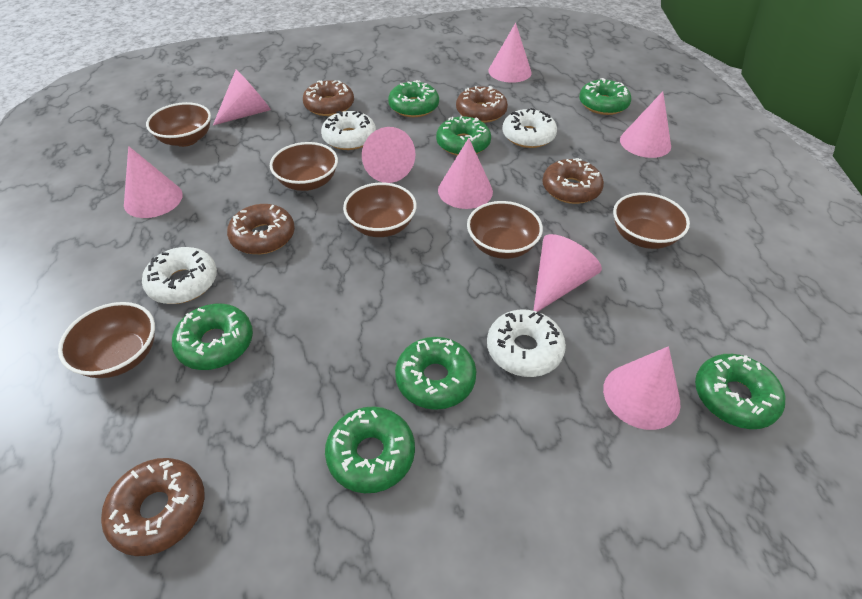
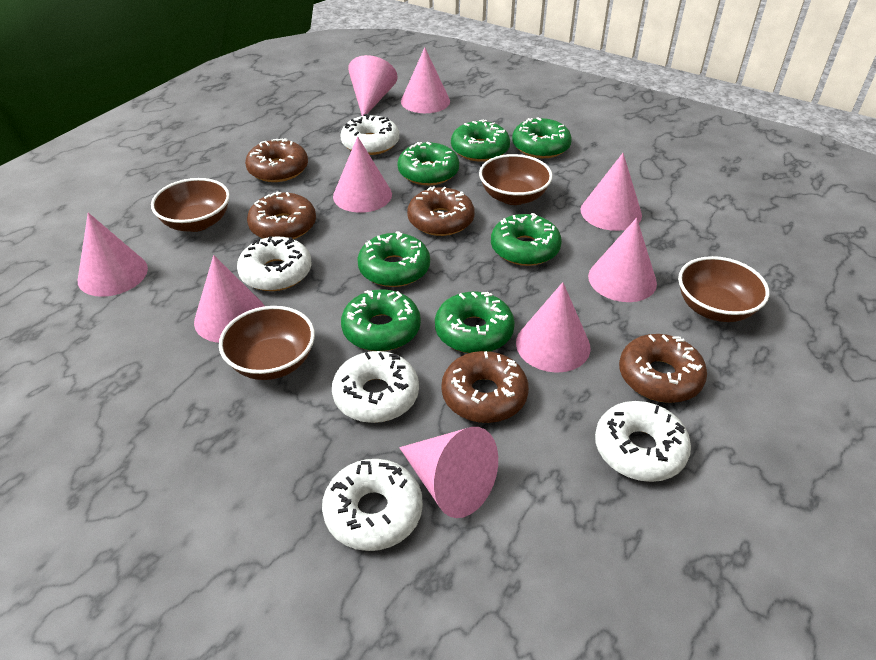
brown bowl: [58,302,155,378] [146,102,211,147] [270,142,338,191] [343,182,417,237] [467,201,543,259] [613,193,690,249] = 6 -> [151,178,230,232] [219,306,315,380] [479,154,553,205] [678,256,769,322] = 4
pink cone: [124,146,183,218] [213,70,271,125] [362,127,416,183] [438,138,493,209] [489,23,532,83] [533,234,602,312] [603,346,681,430] [620,91,671,158] = 8 -> [78,213,148,297] [194,255,264,343] [333,136,392,213] [348,55,398,116] [399,427,498,518] [401,47,450,113] [516,282,590,373] [581,153,642,231] [588,218,657,302] = 9
white donut: [142,247,217,304] [321,111,376,150] [487,310,566,377] [502,108,557,148] = 4 -> [237,236,311,291] [322,459,423,551] [332,351,419,423] [341,114,399,155] [595,401,691,482] = 5

